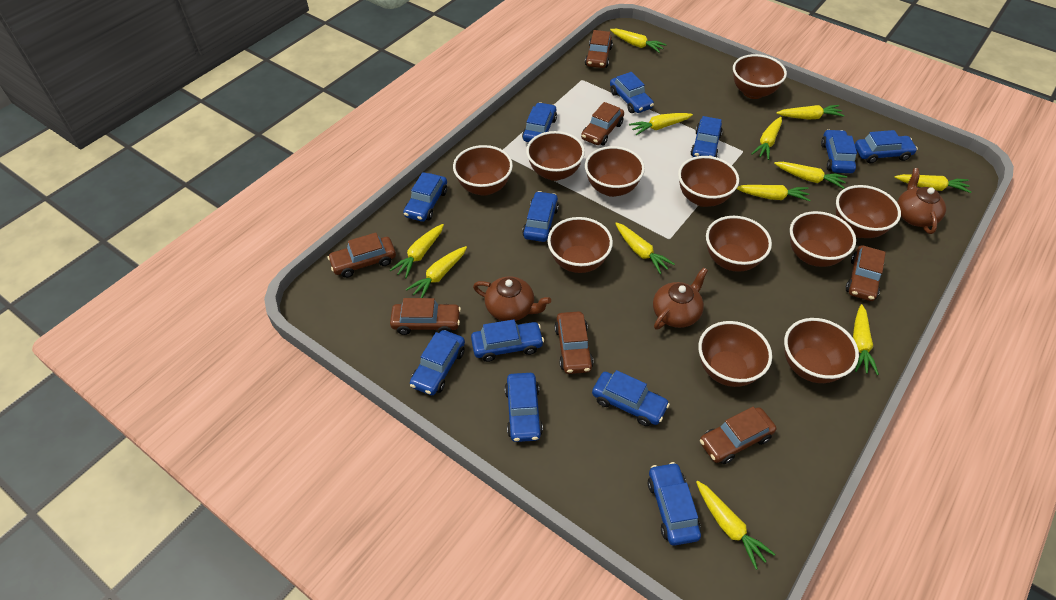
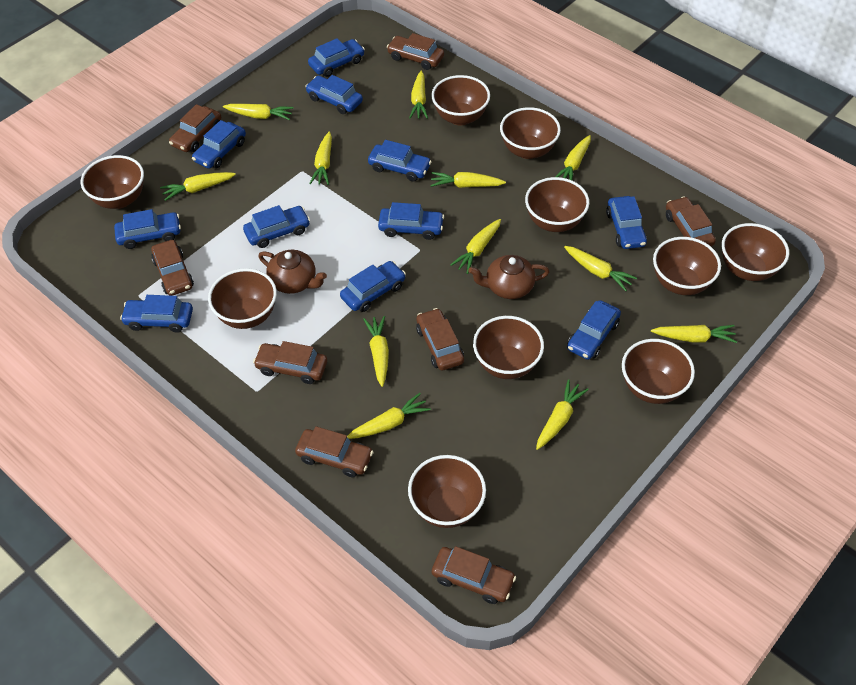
blue car: [403,172,447,222] [410,330,465,395] [471,319,544,362] [505,373,543,442] [522,102,557,142] [522,191,559,242] [592,370,670,426] [610,72,654,113] [647,462,701,546] [690,116,723,157] [821,129,857,173] [855,130,918,163] = 12 -> [114,209,181,249] [120,295,193,333] [192,120,246,169] [243,205,310,248] [305,75,363,114] [308,38,365,77] [340,261,406,312] [368,140,432,182] [378,202,444,240] [567,300,621,360] [606,196,647,249] = 11
brown bowl: [453,145,513,196] [526,131,585,181] [548,217,613,273] [585,146,645,197] [678,156,739,207] [698,321,772,387] [706,216,772,272] [733,54,787,99] [784,318,859,383] [790,211,856,267] [836,185,901,238] = 11 -> [81,155,144,209] [208,268,277,329] [408,455,486,528] [431,75,490,126] [473,316,544,379] [500,107,561,159] [525,177,589,232] [622,339,695,404] [653,237,721,295] [722,223,789,281] = 10
brown car: [327,233,396,278] [390,298,461,335] [555,311,593,374] [581,102,624,145] [585,30,613,68] [700,407,776,464] [846,245,886,301] = 7 -> [151,240,194,296] [169,104,221,152] [253,341,327,384] [295,426,373,477] [387,33,444,70] [416,308,464,371] [432,546,516,604] [666,197,716,246] = 8
brown teapot: [473,276,551,321] [653,267,708,330] [897,168,946,234] = 3 -> [258,250,327,294] [468,255,550,299] = 2

